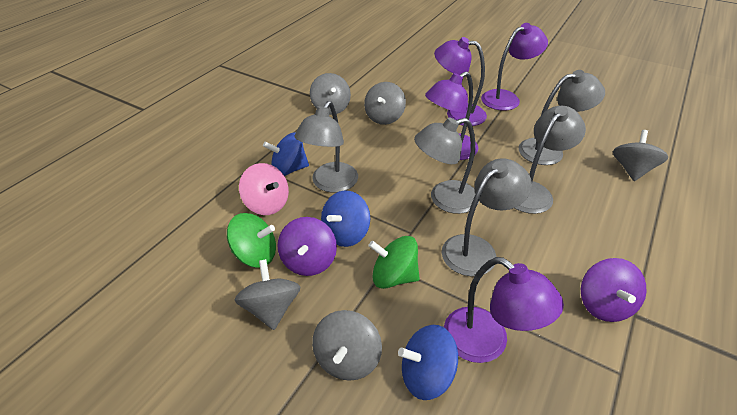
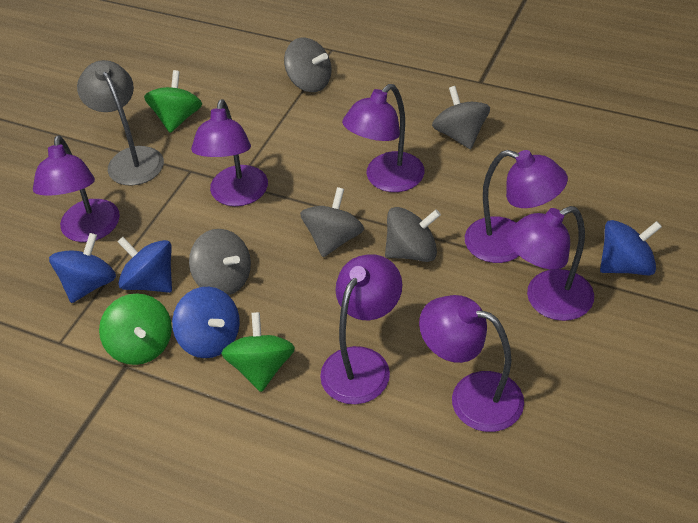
blue spinning top: [263,132,309,176] [321,190,370,247] [398,325,458,400] = 3 -> [49,233,116,303] [117,237,172,293] [172,287,240,358] [600,220,662,275] = 4
green spinning top: [227,213,276,268] [368,236,420,289] = 2 -> [99,293,172,365] [144,70,202,133] [221,312,295,392] = 3
grey lamp: [294,101,358,193] [414,117,479,214] [442,158,532,276] [515,106,586,214] [519,70,605,165] = 5 -> [77,60,164,186] = 1
pink spinning top: [239,163,289,215] = 1 -> none = 0
purple lamp: [425,72,478,160] [434,37,487,126] [444,257,564,363] [481,23,548,111] = 4 -> [33,135,120,242] [191,99,268,206] [320,254,402,404] [342,84,425,192] [419,295,524,432] [465,150,568,263] [506,206,594,321] = 7
purple spinning top: [277,217,337,276] [581,258,647,322] = 2 -> none = 0

